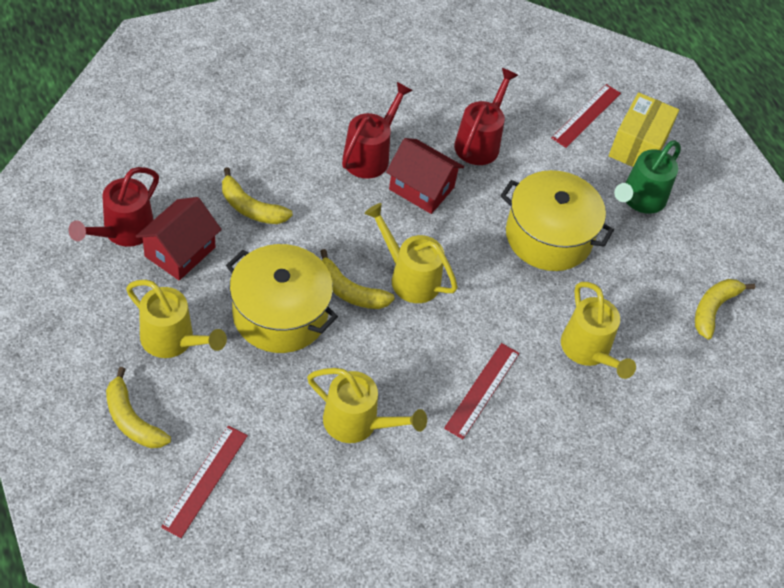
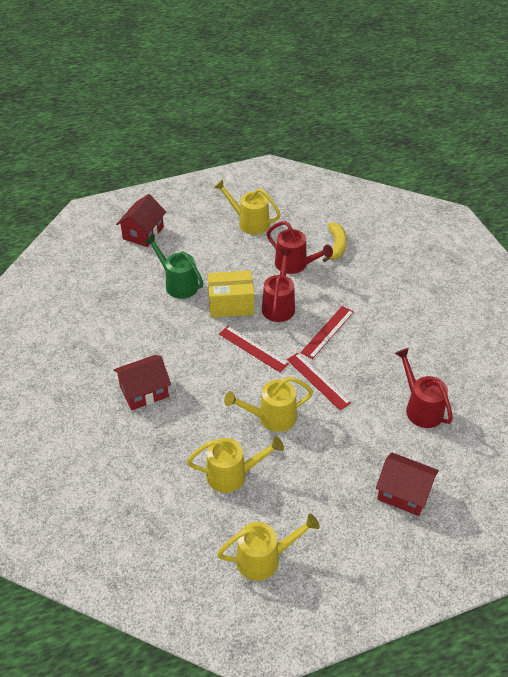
red house: [136,197,222,281] [386,138,464,214] = 2 -> [113,355,171,410] [116,194,166,247] [376,452,439,516] = 3
yellow banana: [106,367,171,448] [222,167,293,224] [320,249,395,309] [695,279,755,340] = 4 -> [323,222,347,262] = 1
yellow pot: [226,244,338,353] [500,170,614,271] = 2 -> none = 0

